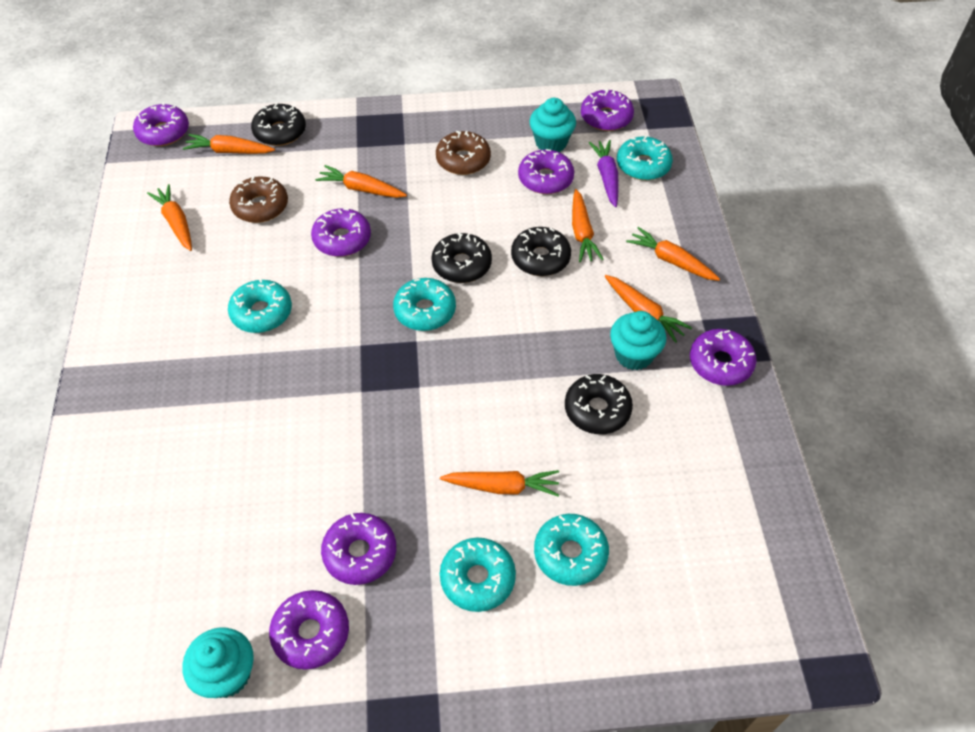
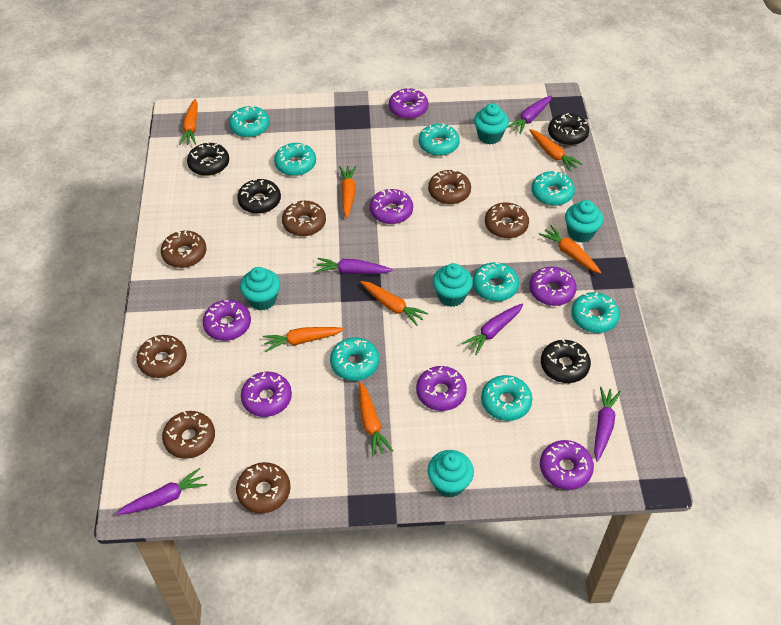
brown donut: [229,176,288,223] [436,131,491,175] = 2 -> [137,335,187,378] [161,231,207,268] [162,411,215,459] [236,462,291,513] [282,201,326,236] [428,170,471,204] [485,202,529,238] = 7
purple carrot: [588,140,619,207] = 1 -> [116,468,207,515] [315,258,393,274] [462,303,523,355] [507,95,552,134] [594,387,621,462] = 5
turquoise cupcake: [183,627,254,698] [530,98,576,152] [610,311,666,370] = 3 -> [240,267,280,310] [427,450,474,498] [433,263,473,307] [474,103,509,144] [565,200,603,243] = 5
turquoise donut: [228,278,292,333] [393,278,456,331] [440,538,516,612] [534,514,609,586] [617,136,673,180] = 5 -> [229,106,270,138] [274,143,316,176] [330,337,379,381] [419,123,460,156] [473,262,519,301] [481,375,532,421] [531,171,575,206] [571,292,620,333] = 8

